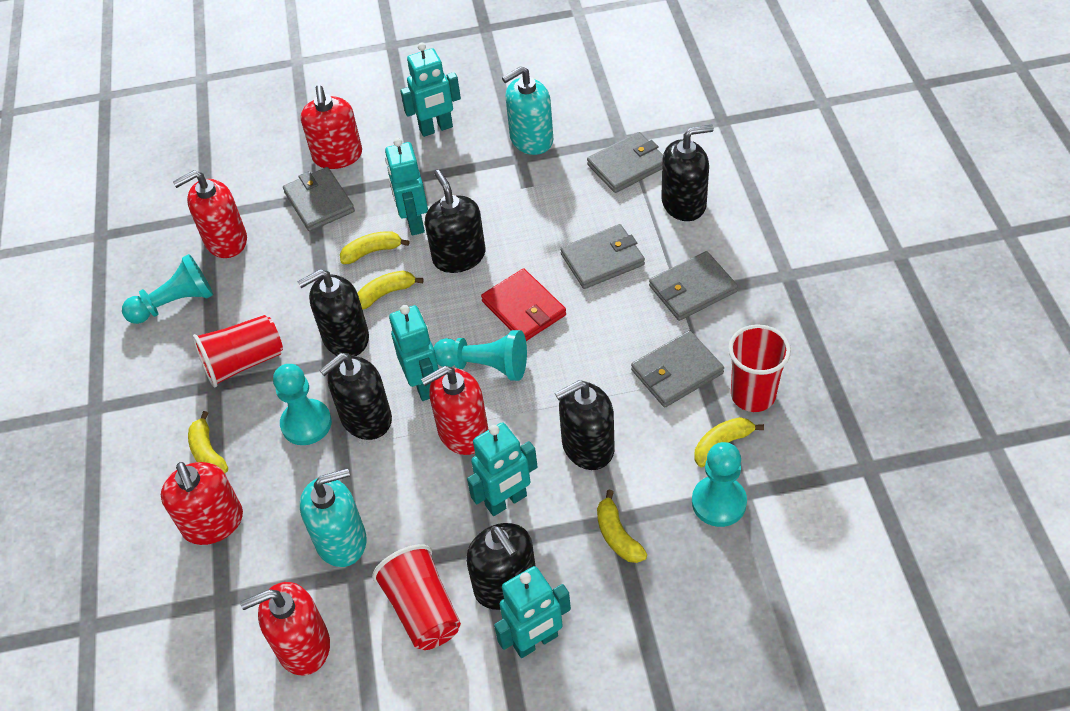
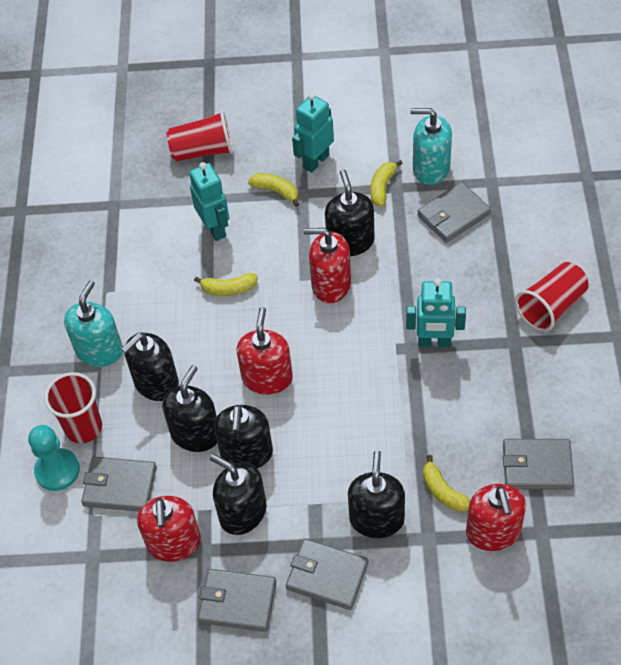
red soap dispenser: [161,462,243,545] [173,170,247,258] [240,582,330,675] [301,85,362,169] [421,366,489,455] = 5 -> [137,496,201,562] [237,307,293,395] [303,228,351,303] [466,484,526,551] = 4
red wallet: [481,268,566,341] = 1 -> none = 0
turquoise pawn: [122,254,213,324] [273,364,332,445] [434,330,527,381] [692,442,747,527] = 4 -> [28,425,80,491] = 1
turquoise robot: [385,138,428,235] [389,305,439,401] [400,42,461,137] [467,422,538,516] [494,566,571,658] = 5 -> [189,162,229,241] [292,93,334,173] [406,278,466,347] = 3
yellow banana: [188,411,228,473] [340,231,409,264] [357,271,424,310] [597,490,647,563] [694,417,764,467] = 5 -> [194,273,258,296] [248,173,299,207] [370,160,403,207] [423,455,471,512] = 4

